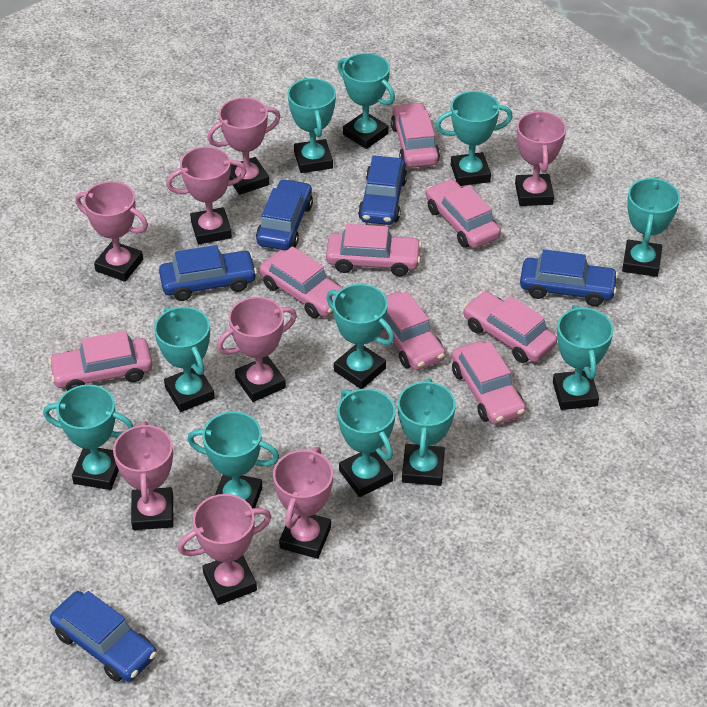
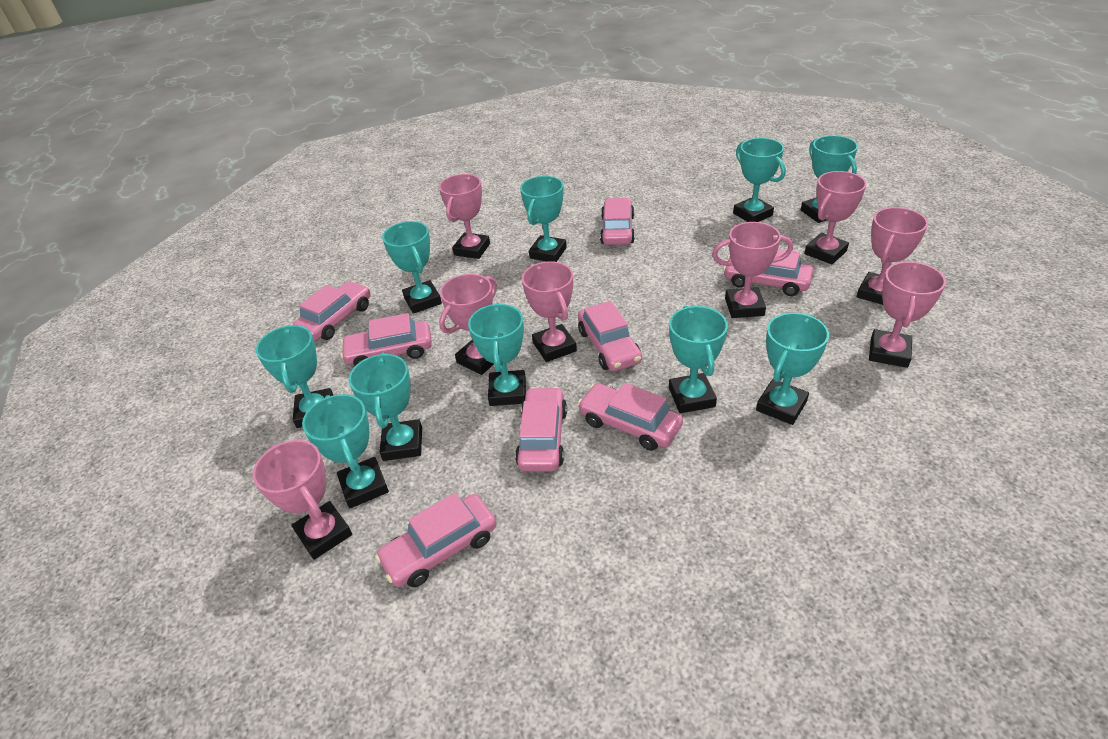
blue car: [50,591,157,682] [159,245,257,301] [256,179,313,250] [358,155,407,225] [520,249,618,306] = 5 -> none = 0
turquoise trophy: [43,384,133,490] [154,307,215,412] [188,411,280,509] [288,78,336,173] [326,284,395,389] [337,389,396,497] [338,53,395,149] [398,378,456,486] [435,91,513,186] [553,305,614,410] [622,177,680,277] = 11 -> [256,325,333,428] [302,394,389,508] [349,352,422,461] [382,221,442,314] [468,303,526,406] [520,176,567,262] [669,306,728,413] [733,138,786,222] [756,313,829,425] [801,135,858,223] = 10

